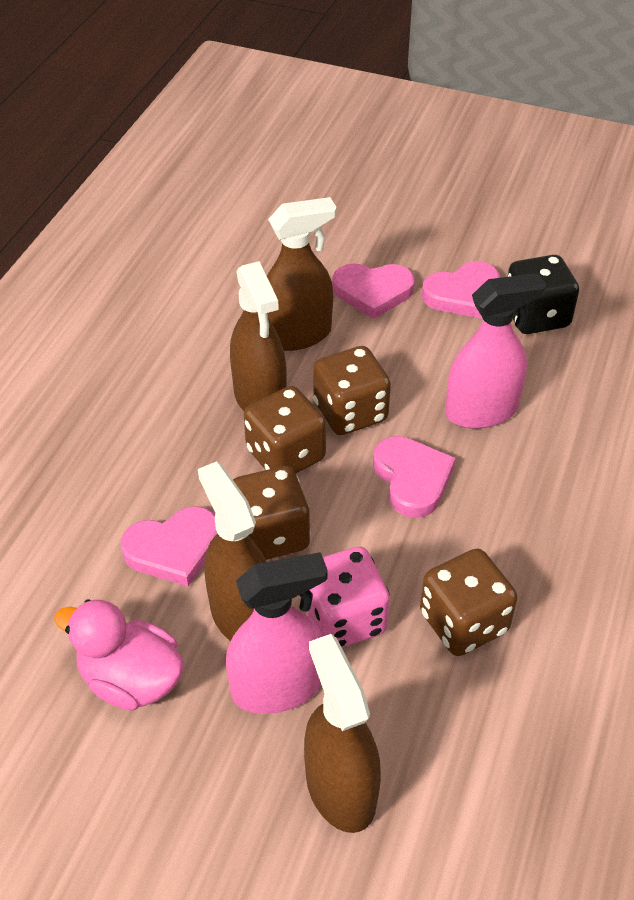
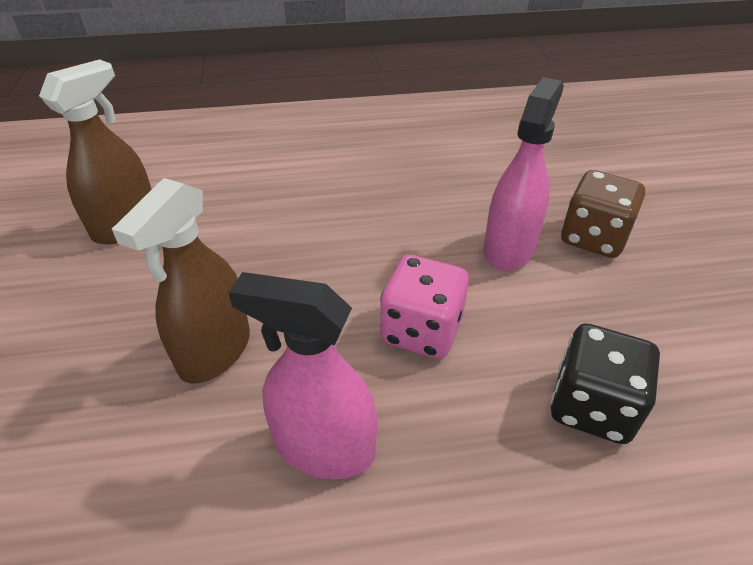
brown dice: [233,466,311,560] [244,386,326,473] [313,346,391,435] [420,549,518,656] = 4 -> [561,170,645,258] = 1
brown spray bottle: [198,461,266,641] [230,261,287,411] [267,197,336,351] [304,634,381,833] = 4 -> [39,59,152,245] [112,178,250,384] = 2
pink duck: [54,599,184,711] = 1 -> none = 0
pink heart: [121,506,217,587] [333,263,415,319] [373,436,456,518] [422,261,500,319] = 4 -> none = 0

